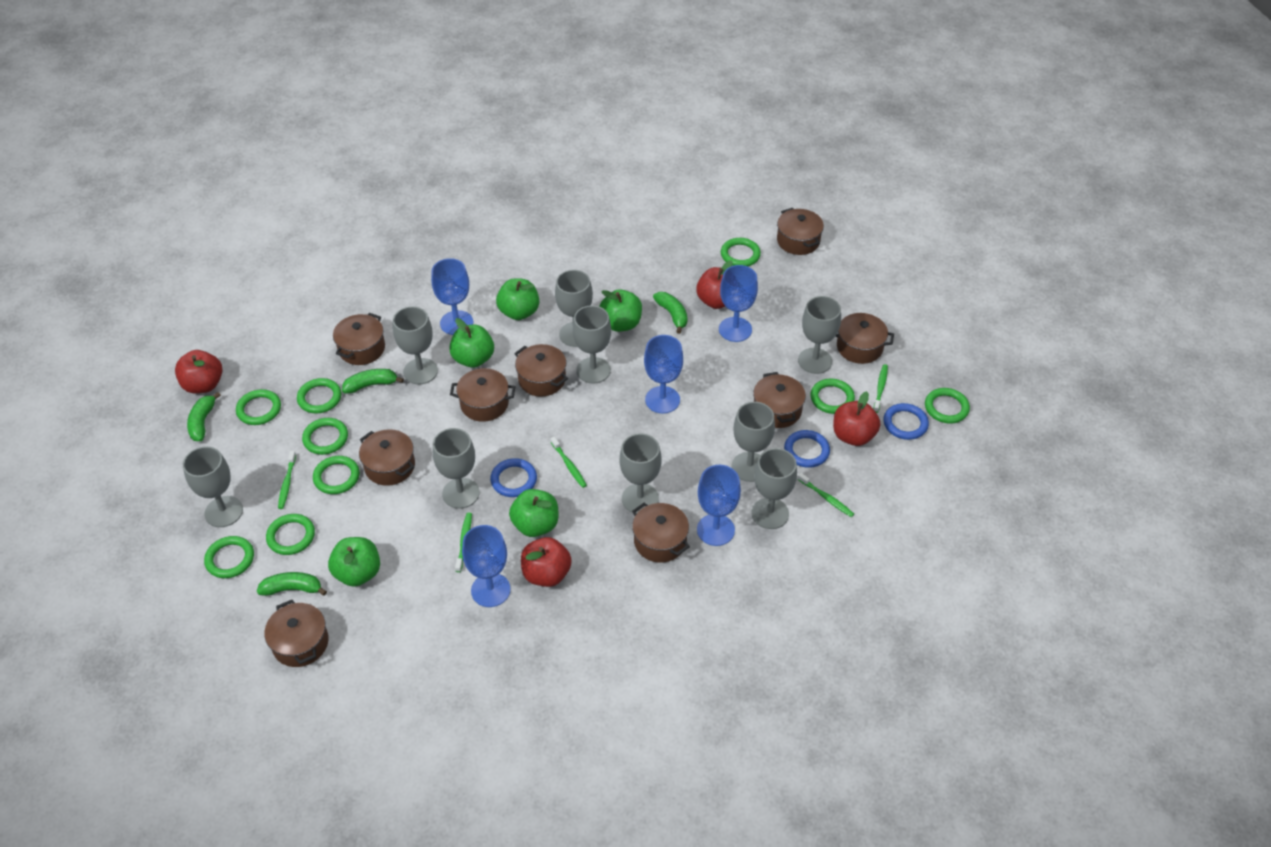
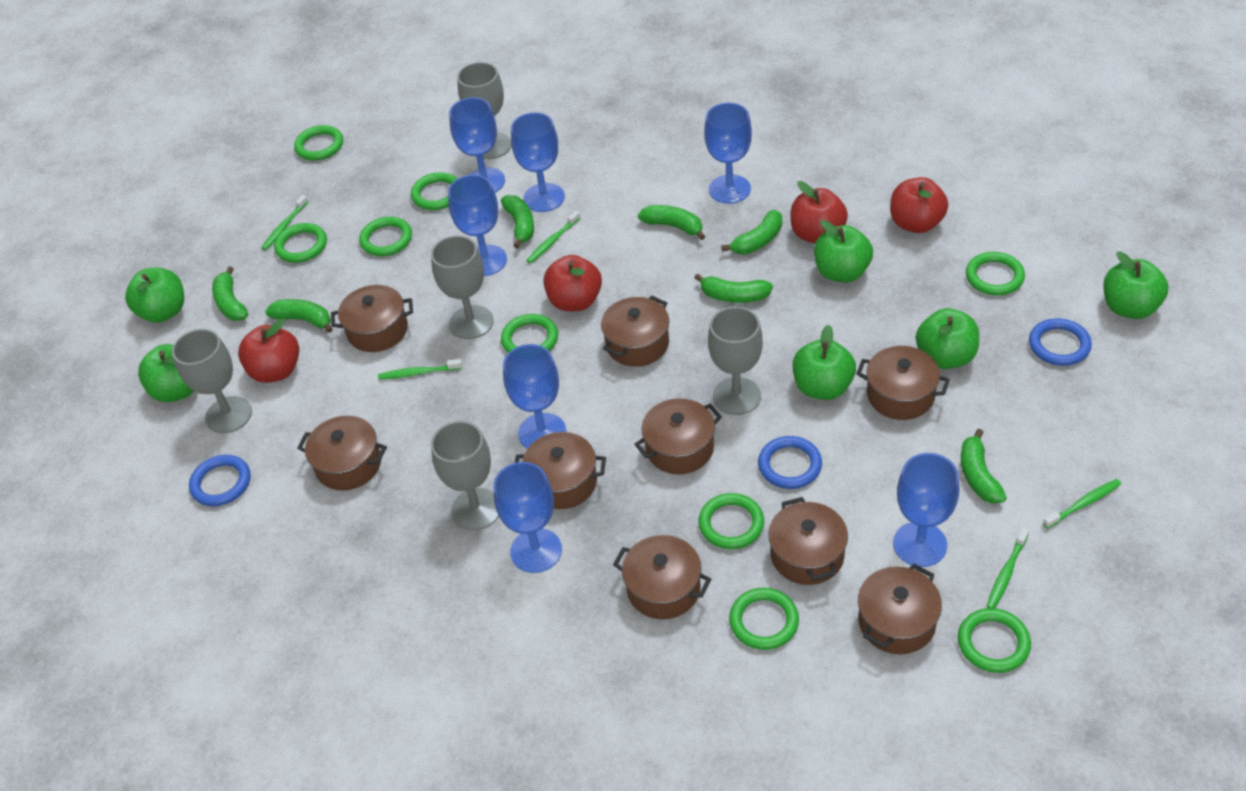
blue goblet: [431,258,473,335] [462,525,511,607] [644,335,683,413] [697,465,741,546] [719,265,758,342] = 5 -> [448,175,507,276] [449,97,505,193] [494,462,562,573] [503,344,566,449] [511,112,565,212] [704,102,752,204] [893,453,959,567] = 7
green apple: [328,537,380,587] [449,318,494,368] [496,278,539,320] [509,489,558,537] [599,289,642,332] = 5 -> [125,268,184,323] [138,344,193,402] [793,325,856,400] [814,220,873,282] [916,308,979,369] [1103,251,1169,319] = 6
green banana: [187,392,221,441] [257,572,327,596] [342,369,404,394] [653,292,688,334] = 4 -> [212,266,248,321] [265,299,333,333] [501,195,534,248] [638,205,705,240] [694,274,773,303] [721,210,782,254] [961,429,1007,504] = 7
grey goblet: [183,446,243,527] [393,306,438,384] [433,428,479,509] [555,270,593,347] [573,305,611,383] [620,433,661,514] [731,402,775,482] [751,448,797,529] [798,296,841,374] = 9 -> [172,329,252,433] [431,235,494,339] [431,421,499,530] [457,62,511,159] [708,306,763,415] = 5

